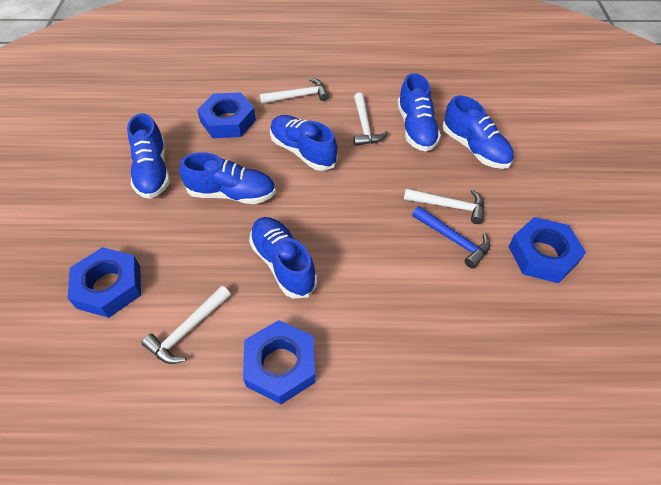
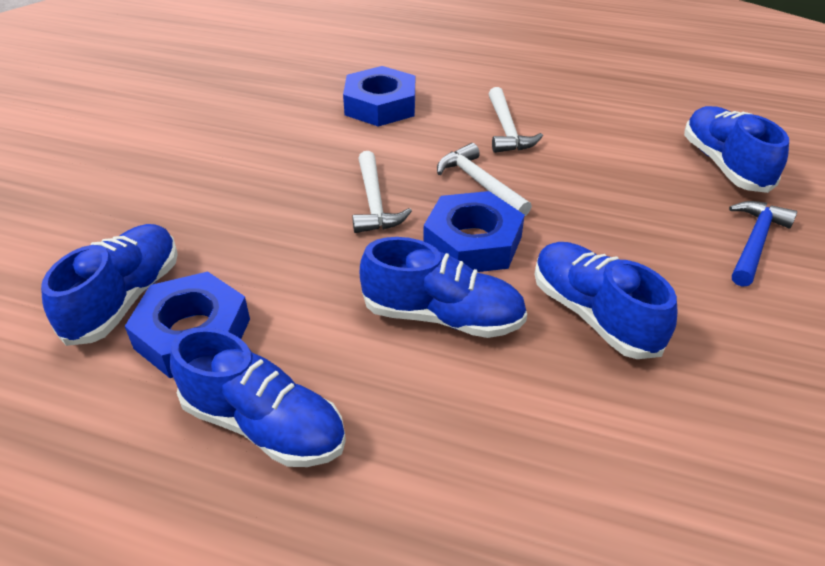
blue nut: [68,247,141,318] [197,92,256,138] [243,320,316,404] [508,217,586,283] = 4 -> [125,272,250,378] [343,66,415,127] [423,191,525,272] = 3
blue shoe: [127,113,170,199] [180,152,276,204] [249,217,317,298] [270,115,338,171] [397,73,441,151] [442,96,514,169] = 6 -> [41,224,178,346] [170,327,346,467] [360,237,527,338] [535,242,677,359] [684,106,789,193] = 5
white hammer: [142,286,231,364] [260,78,329,104] [353,92,388,146] [404,188,484,224] = 4 -> [352,151,412,233] [437,143,532,217] [489,87,543,153] = 3

